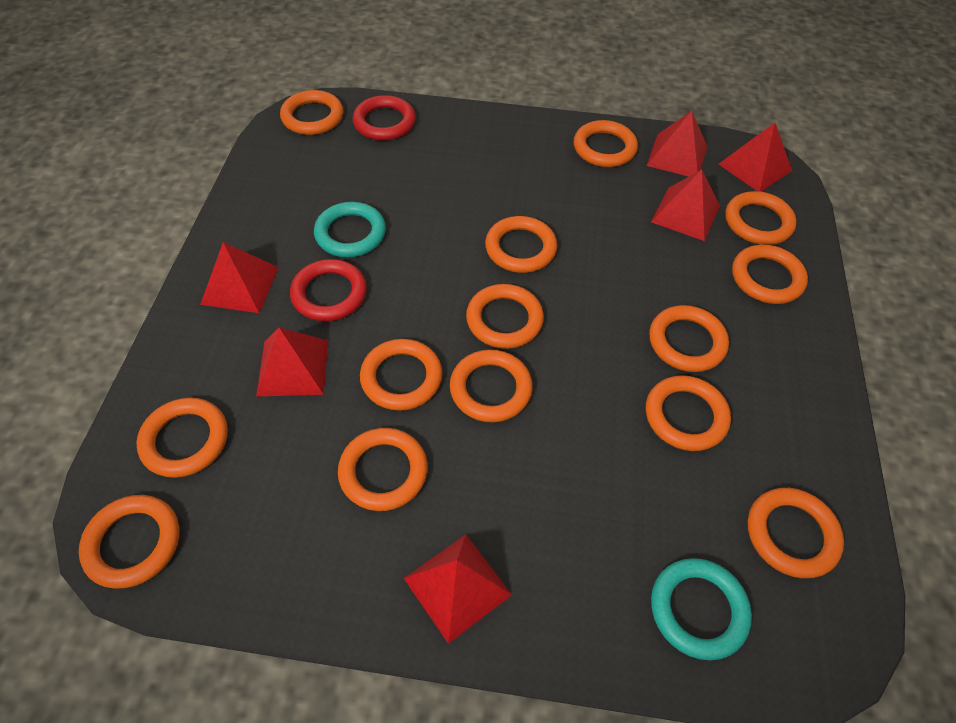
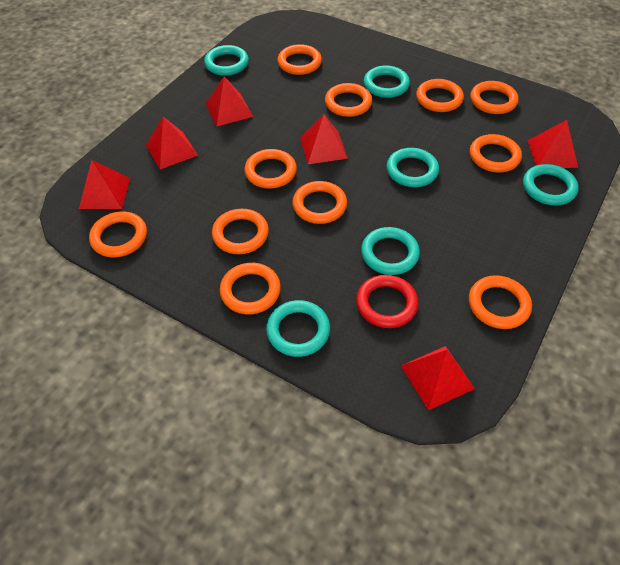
orange ring: [79,495,180,589] [137,398,228,478] [280,90,343,135] [338,428,428,511] [360,339,442,411] [450,349,533,423] [466,284,544,349] [485,216,557,273] [574,120,638,167] [646,375,731,451] [649,305,729,372] [725,191,797,245] [732,245,808,304] [748,488,844,578] = 14 -> [89,212,147,257] [212,209,269,254] [220,263,281,314] [244,149,297,189] [277,44,322,75] [292,181,347,224] [325,83,372,117] [416,79,464,112] [469,275,532,329] [470,81,519,114] [470,134,522,173] = 11
red ring: [290,259,367,321] [353,95,416,141] = 2 -> [356,275,418,328] = 1
turquoise ring: [314,202,386,257] [651,558,752,660] = 2 -> [204,45,249,76] [266,300,330,357] [361,227,420,275] [364,66,410,98] [387,148,439,187] [523,164,579,206] = 6

